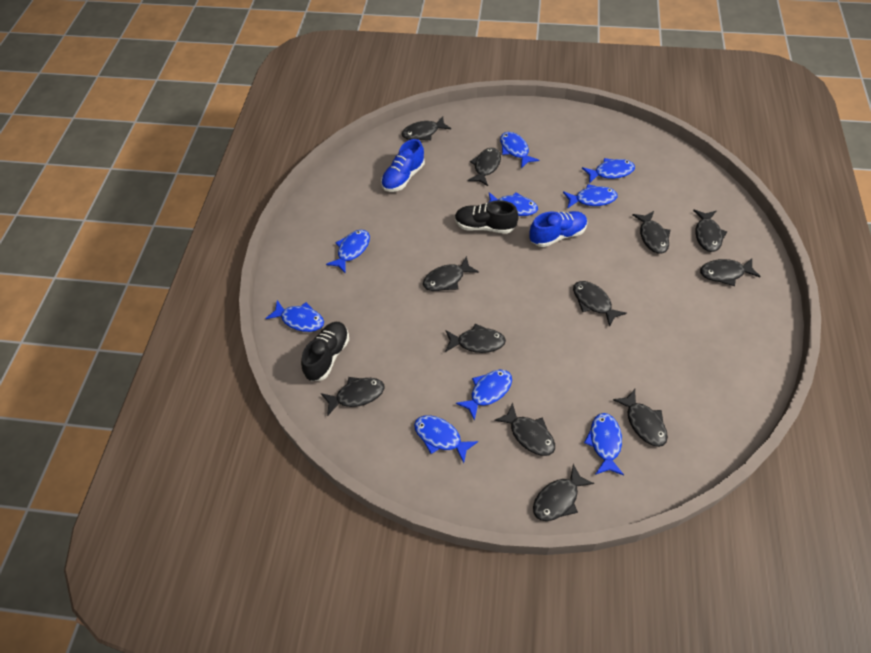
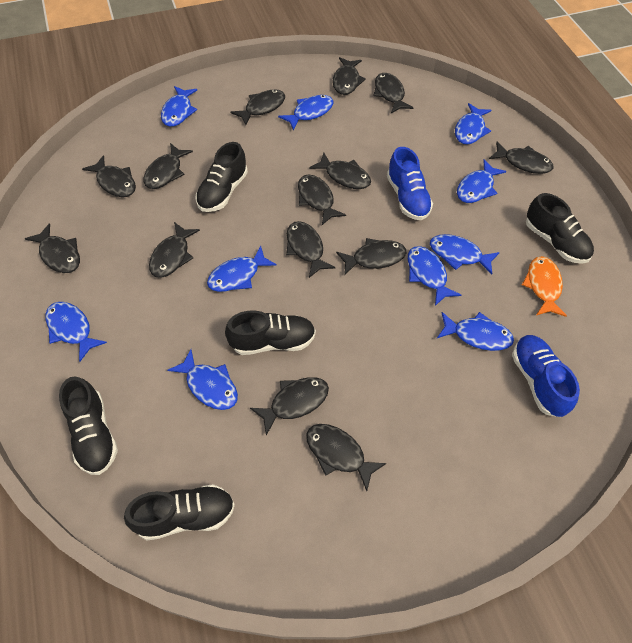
black fish: [321,377,385,416] [402,116,451,140] [423,256,479,291] [445,323,506,353] [468,148,501,186] [494,403,555,456] [533,464,594,521] [573,281,627,327] [613,389,668,447] [632,211,671,254] [693,210,727,252] [700,258,761,286] = 12 -> [25,223,80,273] [82,155,136,197] [144,143,193,189] [149,222,200,278] [230,89,285,125] [250,377,329,436] [286,221,336,278] [298,175,346,225] [306,424,387,491] [309,153,371,189] [332,57,366,95] [336,238,406,275] [373,73,413,113] [489,142,553,174] = 14
black shoe: [301,322,349,381] [455,200,518,234] = 2 -> [59,376,118,475] [124,484,235,541] [195,142,248,212] [225,310,316,355] [526,193,594,264] = 5
blue fish: [265,300,324,332] [326,230,370,274] [414,416,478,463] [456,370,512,421] [488,192,538,216] [500,132,539,168] [563,184,618,209] [582,158,635,183] [584,413,624,475] = 9 -> [46,302,107,362] [161,86,197,127] [167,350,238,410] [207,246,277,292] [278,95,333,131] [408,246,461,306] [430,234,500,274] [437,312,514,351] [455,103,492,145] [457,159,506,203] = 10
orange fish: none = 0 -> [522,256,567,317] = 1

